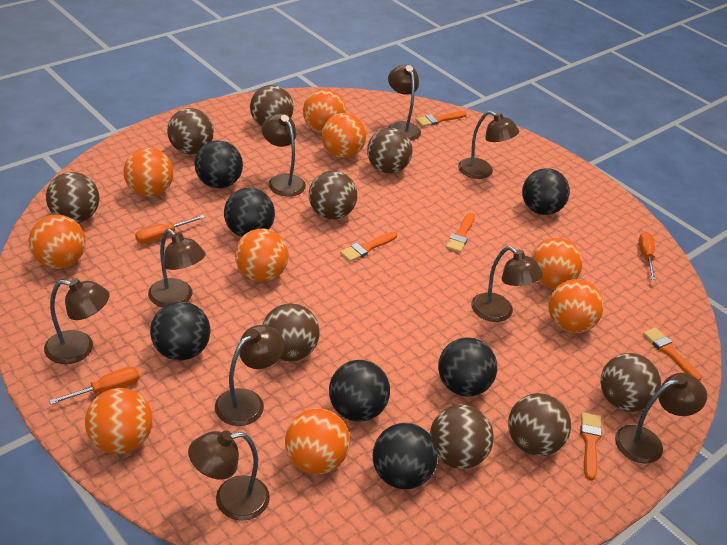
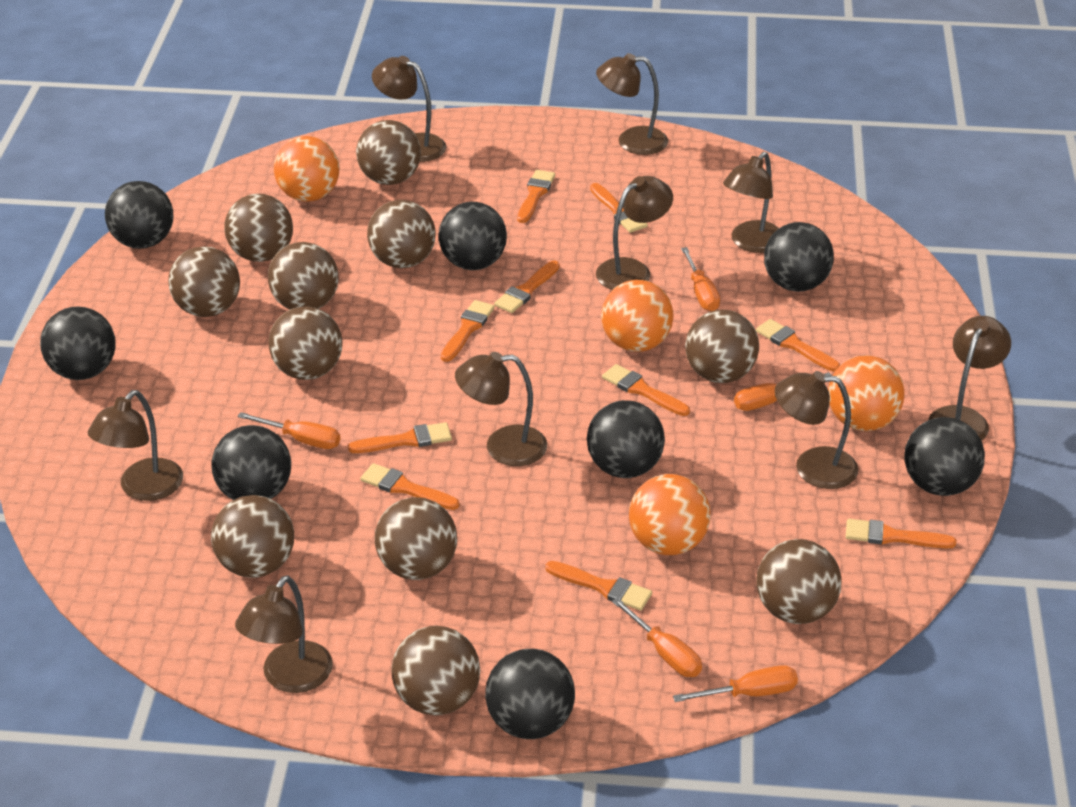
black ball: [150,302,210,360] [195,141,243,188] [224,188,275,237] [329,360,390,422] [373,423,438,489] [438,337,497,397] [522,168,570,215] = 7 -> [40,306,116,380] [105,181,173,249] [212,425,291,500] [439,202,507,270] [485,649,575,739] [587,400,665,478] [764,222,834,292] [904,417,985,496] = 8
brown ball: [46,172,99,223] [167,108,214,154] [250,85,294,126] [262,303,320,362] [309,171,357,219] [367,128,413,173] [430,404,494,469] [508,393,571,456] [600,353,661,412] = 9 -> [168,246,240,317] [211,495,294,578] [224,194,293,262] [268,242,338,310] [269,306,342,380] [356,120,421,185] [367,200,436,268] [375,497,457,580] [391,626,480,715] [685,310,759,383] [756,539,842,624] = 11
orange ball: [29,215,86,269] [85,388,153,454] [124,148,174,197] [235,229,289,282] [285,408,350,475] [303,89,346,133] [322,113,366,158] [531,238,583,289] [548,279,604,333] = 9 -> [274,136,339,202] [601,280,674,352] [629,474,710,555] [828,355,905,431] = 4
orange brush: [340,232,397,262] [415,111,467,127] [446,213,475,253] [580,412,602,480] [643,327,702,381] = 5 -> [348,422,452,453] [360,463,459,510] [441,300,495,362] [494,260,560,313] [517,170,555,223] [545,561,652,611] [590,183,648,233] [602,364,690,416] [756,319,840,372] [846,519,956,548] = 10
orange screwdriver: [49,367,140,405] [135,215,205,244] [639,232,656,280] = 3 -> [237,412,340,449] [612,597,702,677] [673,665,798,702] [681,247,720,311] [734,372,832,411] = 5

